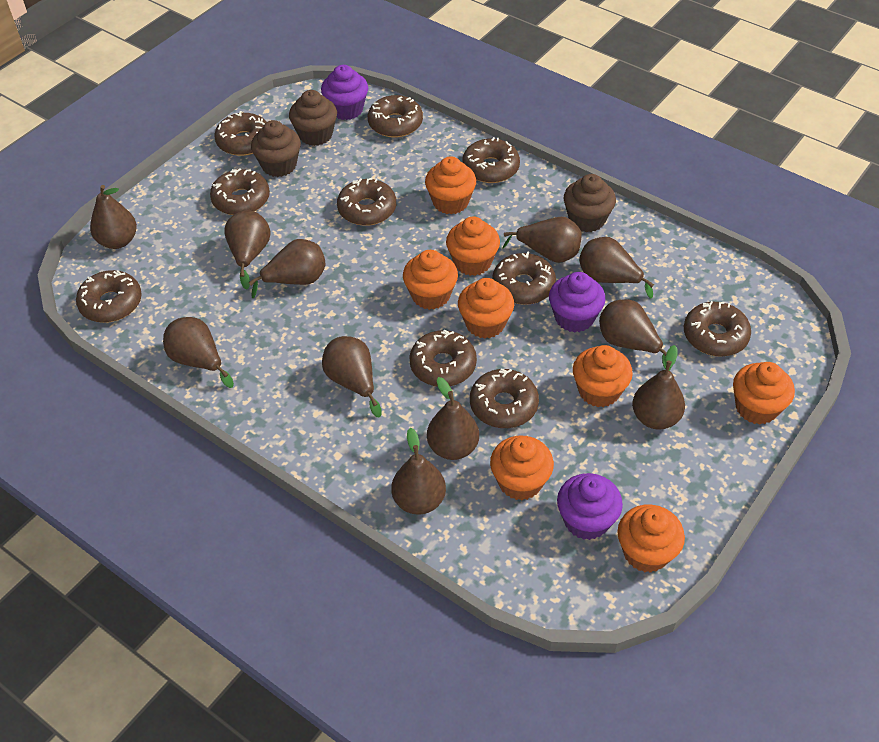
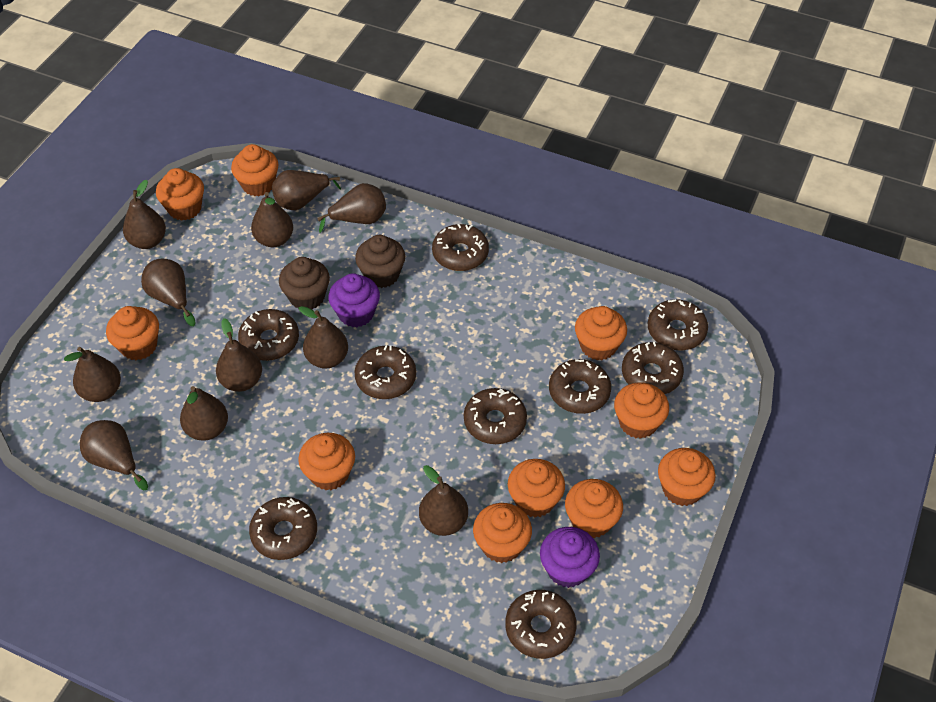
brown cupcake: [251,120,301,177] [289,90,337,146] [564,174,616,232] = 3 -> [279,257,330,310] [355,235,405,288] = 2
brown donut: [76,270,142,323] [210,168,270,215] [214,111,267,156] [337,178,396,226] [368,95,423,138] [409,330,477,387] [462,137,520,183] [470,368,539,428] [492,252,556,305] [684,301,751,357] = 10 -> [238,309,299,361] [249,497,317,560] [354,345,416,399] [432,224,489,271] [464,388,527,444] [505,590,577,659] [549,359,611,414] [622,342,684,394] [648,299,708,350] = 9
orange cupcake: [403,250,458,310] [425,156,476,214] [446,216,500,276] [458,278,514,338] [490,435,554,500] [573,345,633,407] [617,504,685,573] [733,362,795,424] = 8 -> [106,306,159,360] [156,168,204,221] [231,144,279,196] [298,433,355,490] [473,503,532,563] [508,459,565,518] [565,479,623,538] [575,306,627,360] [614,382,669,439] [658,448,716,506] = 10
purple cupcake: [321,65,368,120] [549,272,605,333] [557,473,623,540] = 3 -> [329,273,380,327] [540,527,600,588] = 2

